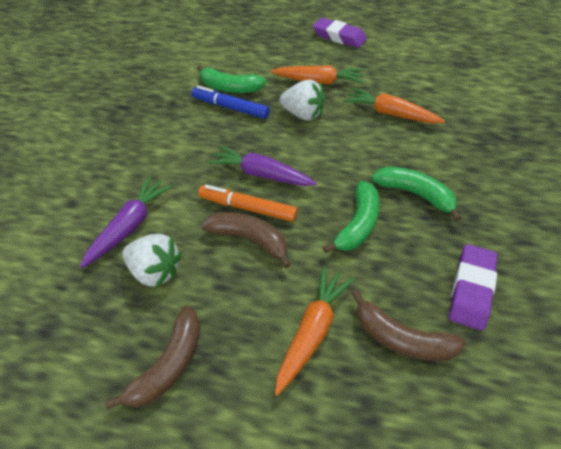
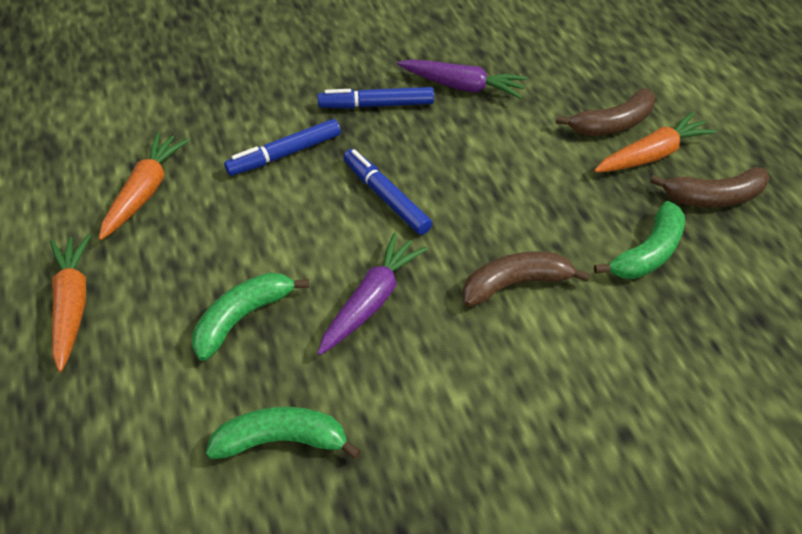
blue marker: [192,86,270,119] = 1 -> [224,119,341,176] [318,87,434,109] [343,149,433,235] = 3
orange marker: [198,185,298,222] = 1 -> none = 0
purple eraser: [313,18,367,48] [449,244,498,331] = 2 -> none = 0
white strawberry: [122,234,182,288] [280,79,325,121] = 2 -> none = 0

